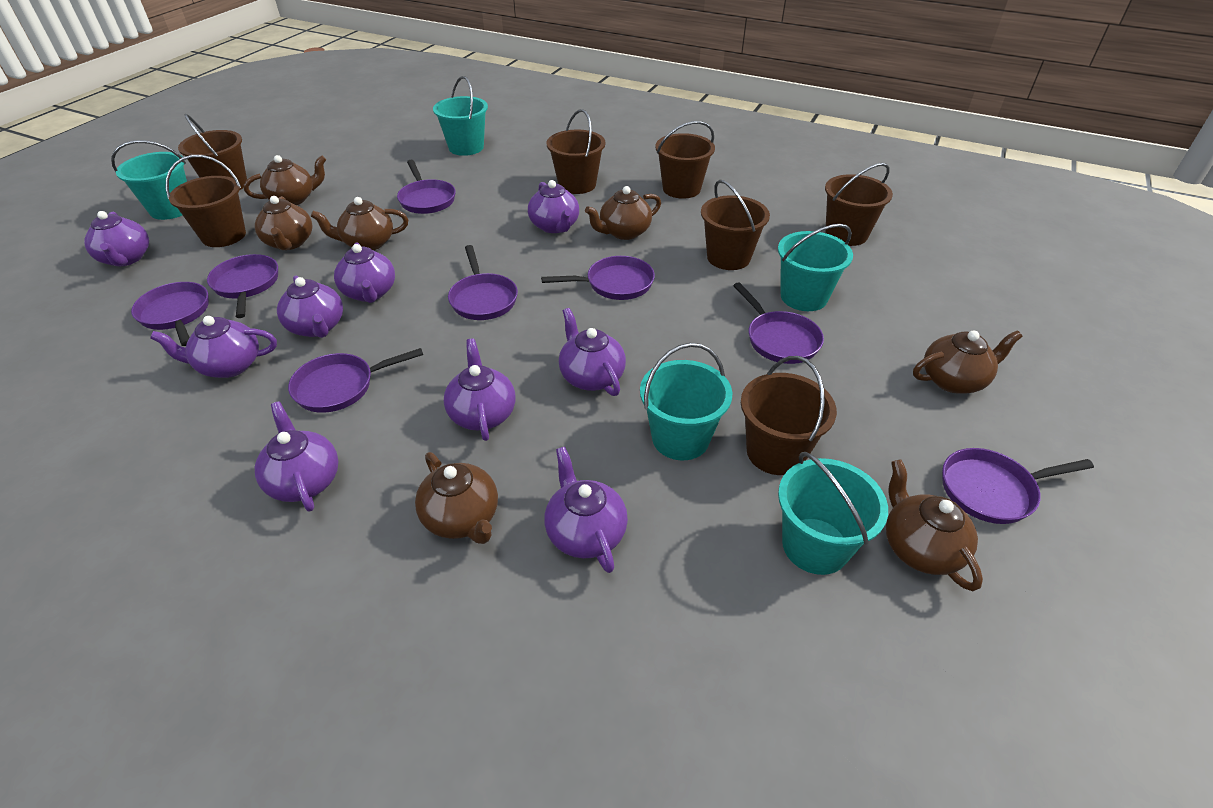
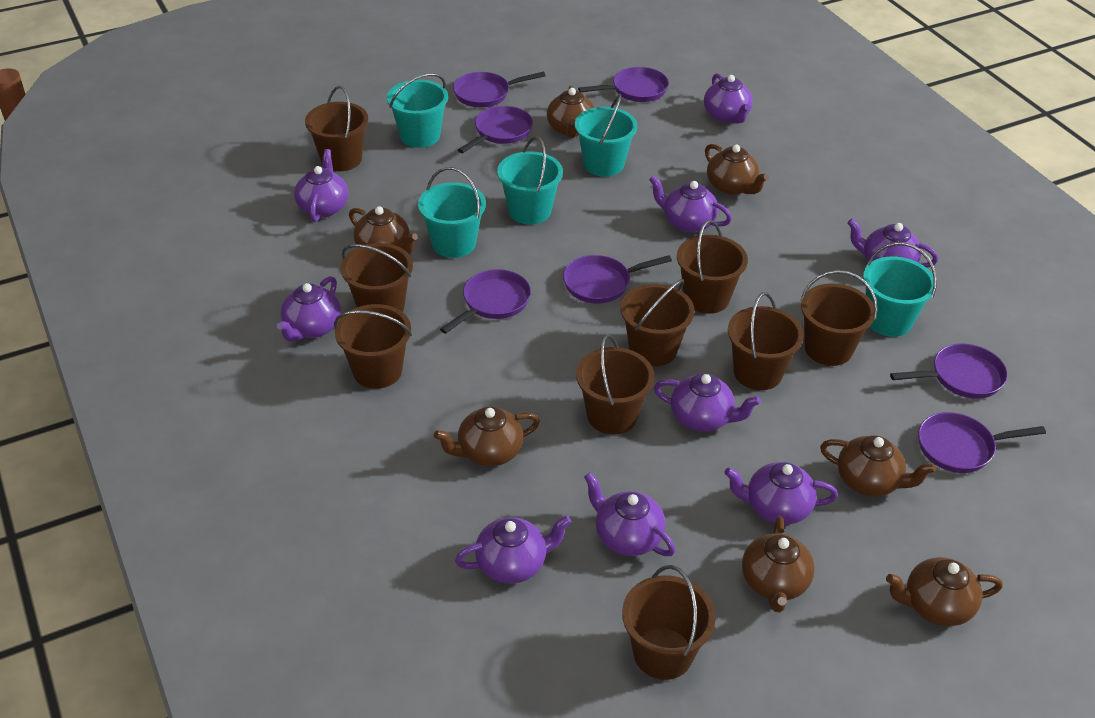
brown bucket: [166,155,246,247] [178,114,247,190] [547,109,605,194] [655,121,715,199] [701,180,770,270] [741,356,837,475] [825,163,893,246] = 7 -> [305,86,368,171] [334,304,412,389] [341,243,413,312] [576,334,655,434] [620,279,695,366] [622,565,716,680] [677,220,748,314] [728,292,804,390] [800,270,878,366] = 9
purple pan: [131,282,209,346] [207,254,278,318] [288,348,423,413] [397,160,456,214] [448,245,518,320] [541,256,655,300] [733,282,824,364] [942,448,1094,524] = 8 -> [440,269,531,334] [453,72,545,107] [458,106,533,153] [563,255,672,304] [578,67,669,102] [890,343,1008,399] [918,412,1046,473] = 7

